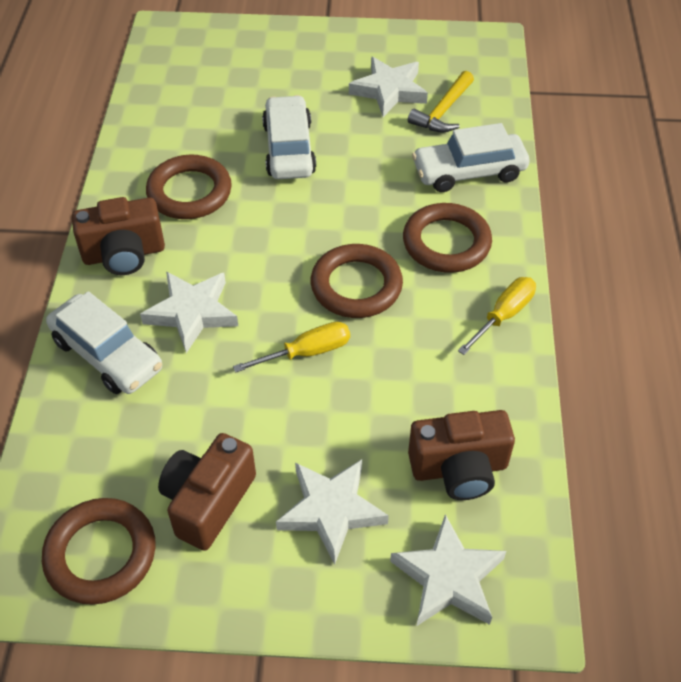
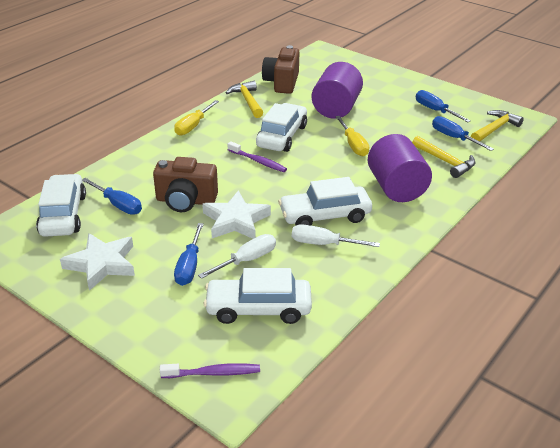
blue screwdriver: none = 0 -> [82,178,142,215] [174,223,204,286] [416,90,471,122] [432,116,494,151] = 4
brown camera: [72,197,165,275] [158,433,256,551] [408,410,515,500] = 3 -> [153,157,218,212] [262,45,300,94] = 2
brown ring: [42,498,156,605] [146,155,232,219] [311,244,403,318] [403,203,492,273] = 4 -> none = 0
purple cylinder: none = 0 -> [312,62,363,119] [368,134,432,202] = 2
purple toothbrush: none = 0 -> [160,363,260,378] [227,141,287,172] = 2
white car: [46,291,162,394] [262,95,316,179] [412,123,530,192] = 3 -> [36,174,86,237] [204,268,312,324] [256,103,307,152] [278,177,372,226] = 4
white screwdriver: none = 0 -> [198,234,276,279] [292,224,380,247] = 2
white star: [140,271,238,353] [276,459,389,565] [349,57,428,117] [390,514,506,626] = 4 -> [60,233,135,291] [202,190,271,239] = 2
yellow hammer: [408,71,474,132] = 1 -> [226,81,263,118] [412,136,475,178] [471,110,524,142] = 3

